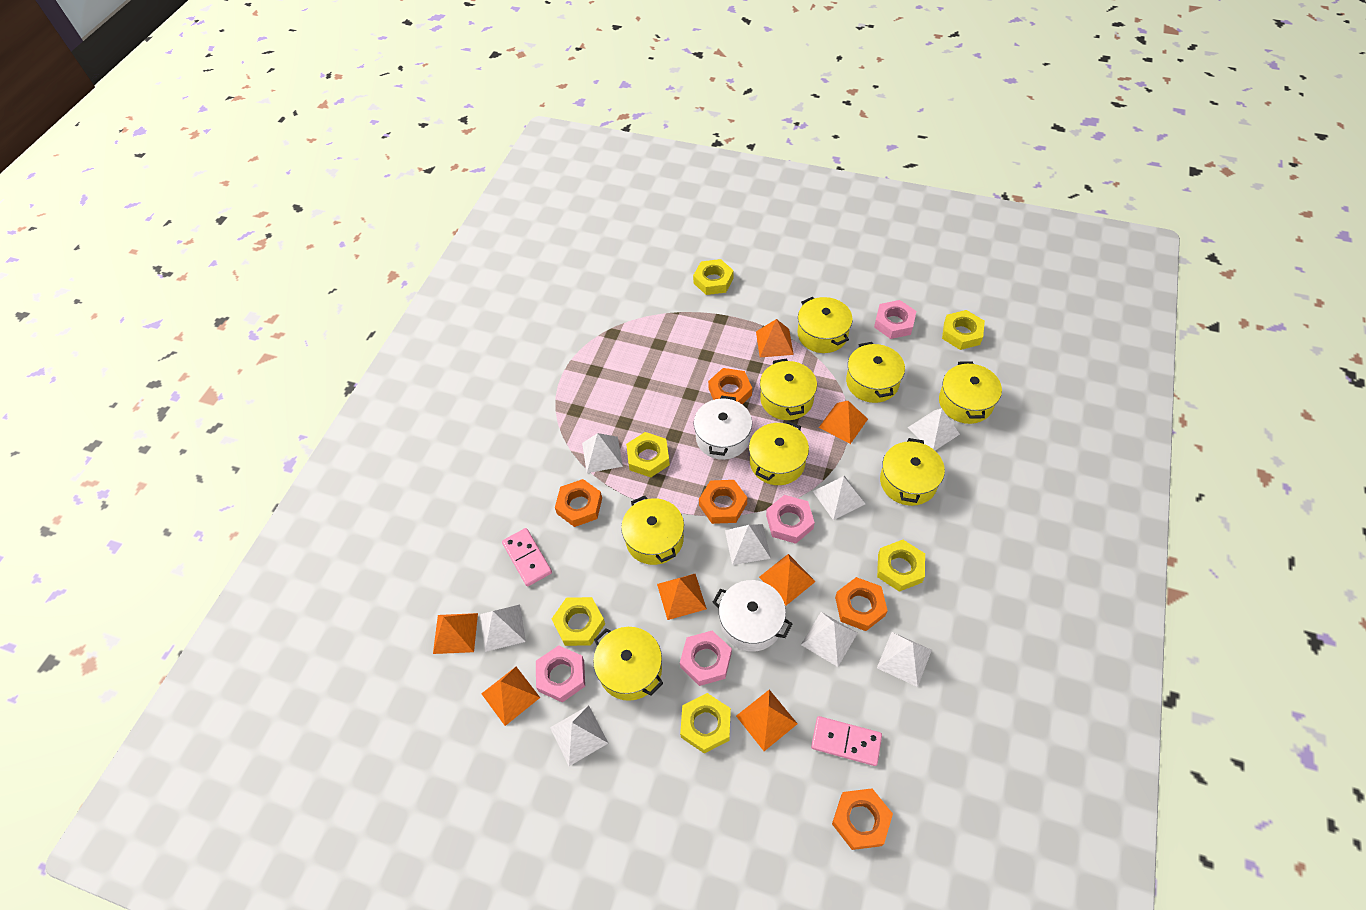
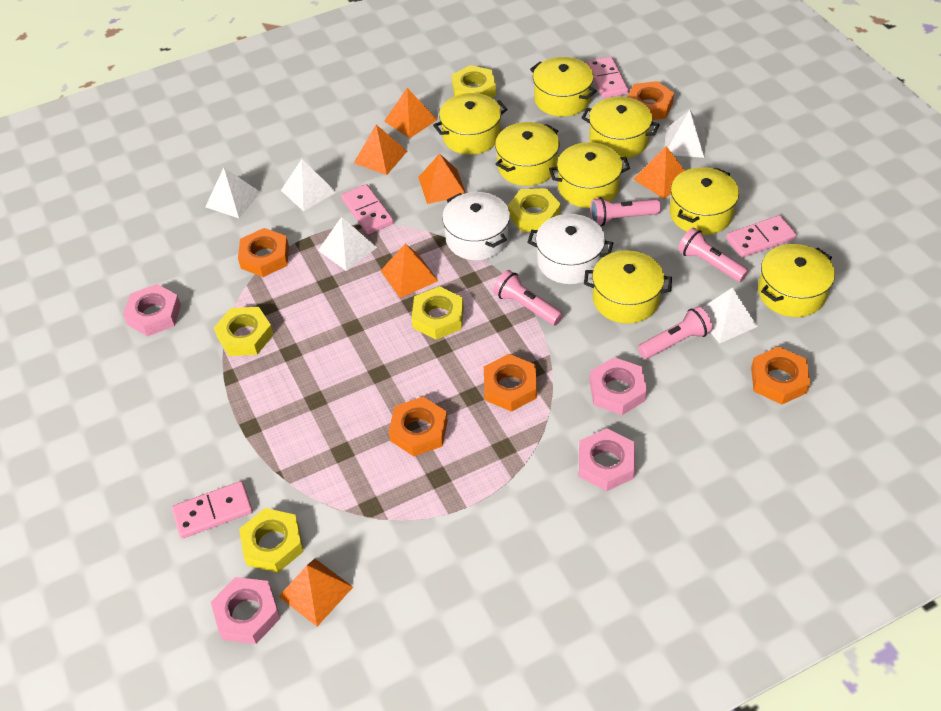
orange pyramid: [433,613,478,654] [481,667,540,726] [657,574,707,620] [736,690,798,751] [756,319,794,357] [759,554,816,605] [819,401,868,444] = 7 -> [278,559,353,626] [354,125,407,175] [380,244,438,298] [384,88,437,138] [418,153,466,204] [634,146,685,199] = 6
pink domino: [502,528,552,587] [811,716,882,766] = 2 -> [172,481,253,539] [341,184,394,234] [587,57,628,98] [726,215,796,258] = 4
pink flashlight: none = 0 -> [493,270,563,325] [590,197,661,226] [638,306,713,359] [678,228,748,282] = 4
white pyramid: [480,605,526,652] [550,705,608,766] [582,433,623,473] [725,524,771,565] [801,612,858,667] [813,475,865,520] [877,632,932,687] [908,408,960,451] = 8 -> [205,168,261,218] [281,159,336,211] [318,217,377,271] [665,110,705,158] [702,287,758,344] = 5
yellow nut: [552,597,605,646] [626,432,670,477] [680,693,731,754] [693,259,734,295] [877,540,925,592] [942,310,985,350] = 6 -> [214,307,274,356] [239,508,304,573] [412,286,464,340] [452,65,496,98] [508,188,561,232] = 5

